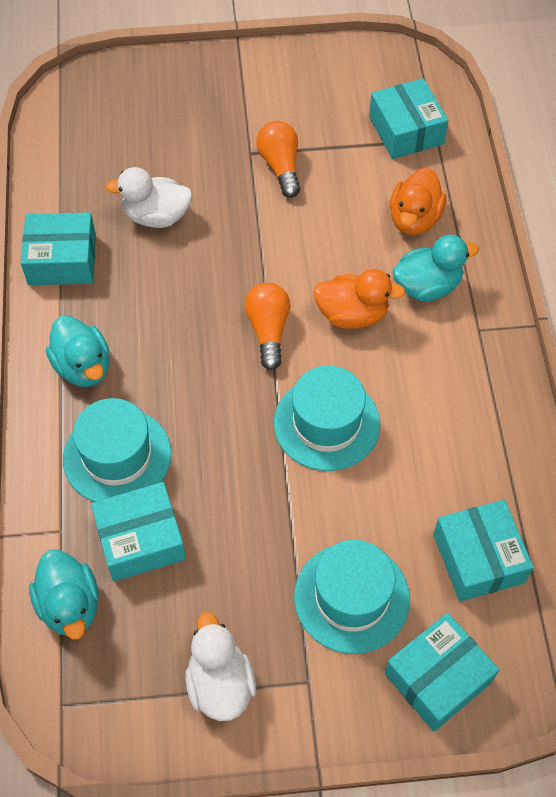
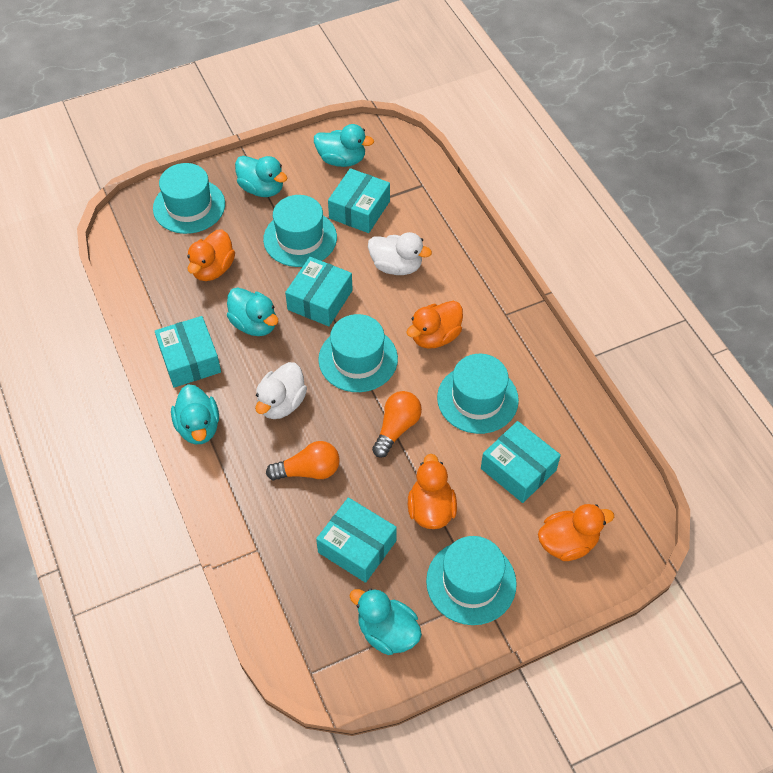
orange duck: [313,269,405,329] [390,168,446,235] = 2 -> [187,229,235,281] [406,301,463,349] [408,454,457,529] [538,504,614,561] = 4
turquoise duck: [29,550,99,640] [46,316,109,387] [392,235,479,301] = 3 -> [171,384,219,444] [227,287,278,336] [235,156,287,197] [314,124,374,167] [349,588,422,655] = 5
turquoise hat: [63,398,171,502] [274,366,380,471] [294,540,410,654] = 3 -> [153,163,225,234] [263,195,337,267] [318,314,398,392] [426,536,517,625] [437,354,519,434] = 5

